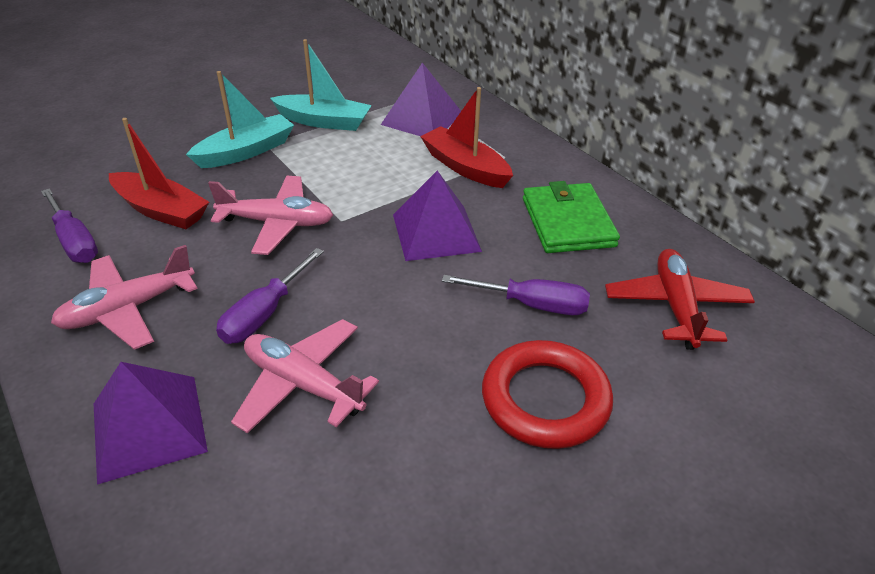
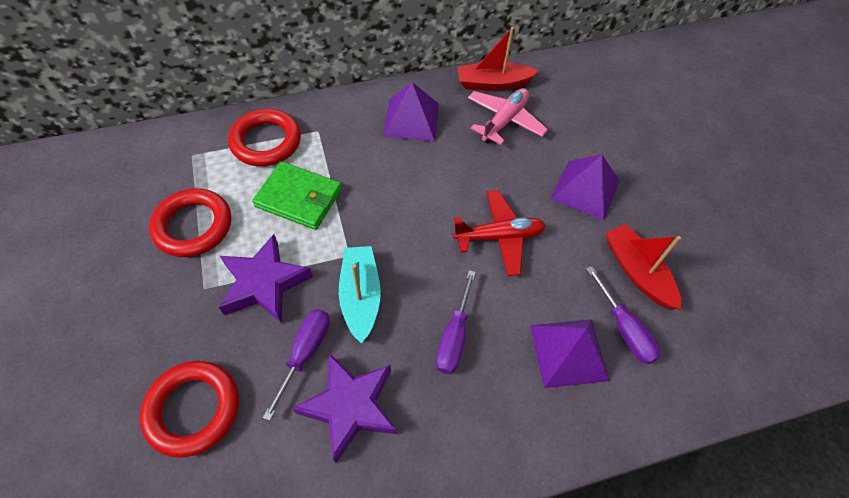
pink plane: [51,245,198,350] [208,176,333,255] [231,319,379,434] = 3 -> [468,88,548,145] = 1
purple star: none = 0 -> [219,234,313,323] [292,353,397,463] = 2
red ring: [482,340,613,449] = 1 -> [139,361,239,458] [149,188,231,257] [228,109,301,166] = 3
turquoise boat: [186,71,294,168] [270,39,372,131] = 2 -> [339,246,381,344] = 1

